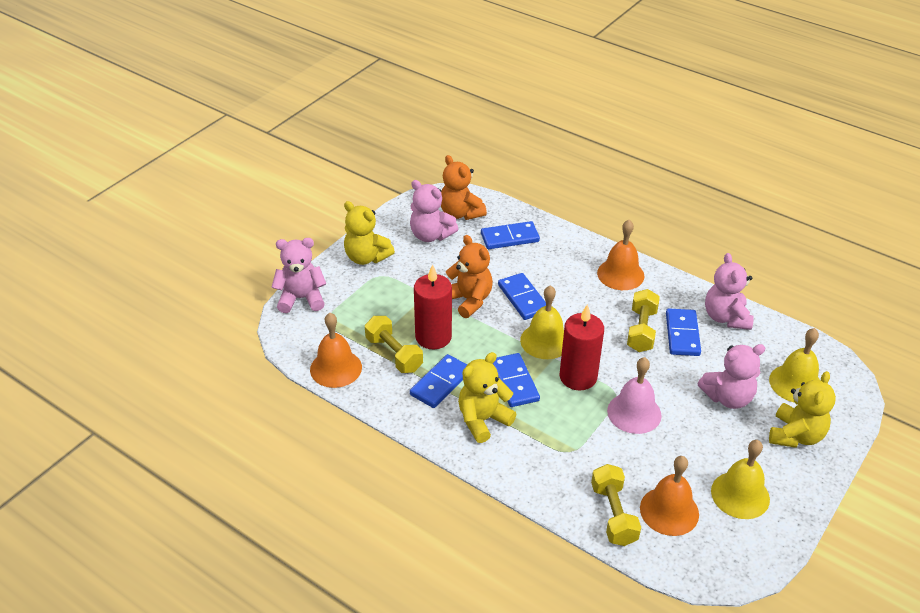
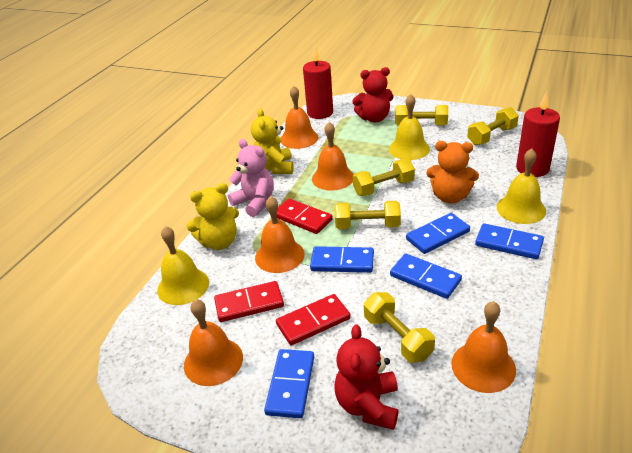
orange bell: [310,313,362,388] [597,220,644,290] [640,456,699,536] = 3 -> [184,299,243,386] [255,196,305,273] [281,86,318,149] [312,122,354,191] [451,301,516,393] = 5
orange teddy bear: [441,155,487,220] [446,235,493,318] = 2 -> [426,141,479,203] = 1
pink bell: [607,357,661,434] = 1 -> none = 0
pink teddy bear: [272,238,326,313] [410,180,458,242] [698,344,765,409] [705,253,754,330] = 4 -> [228,139,274,217] = 1
red domino: none = 0 -> [214,281,284,322] [276,294,351,345] [277,199,333,234] = 3
red teddy bear: none = 0 -> [334,324,398,430] [352,67,393,122] = 2
yellow dumbbell: [365,316,423,373] [591,464,641,546] [627,289,660,352] = 3 -> [335,201,401,229] [353,159,415,196] [364,292,435,363] [395,105,448,125] [467,107,519,145] = 5
yellow teddy bear: [344,201,395,265] [458,352,516,443] [769,371,836,448] = 3 -> [187,183,239,250] [251,109,294,174] = 2

